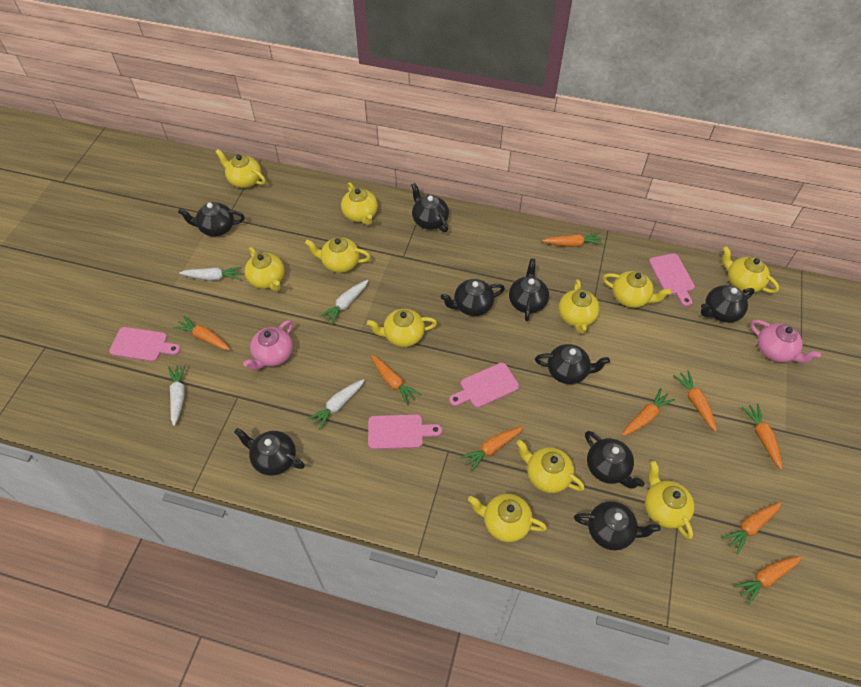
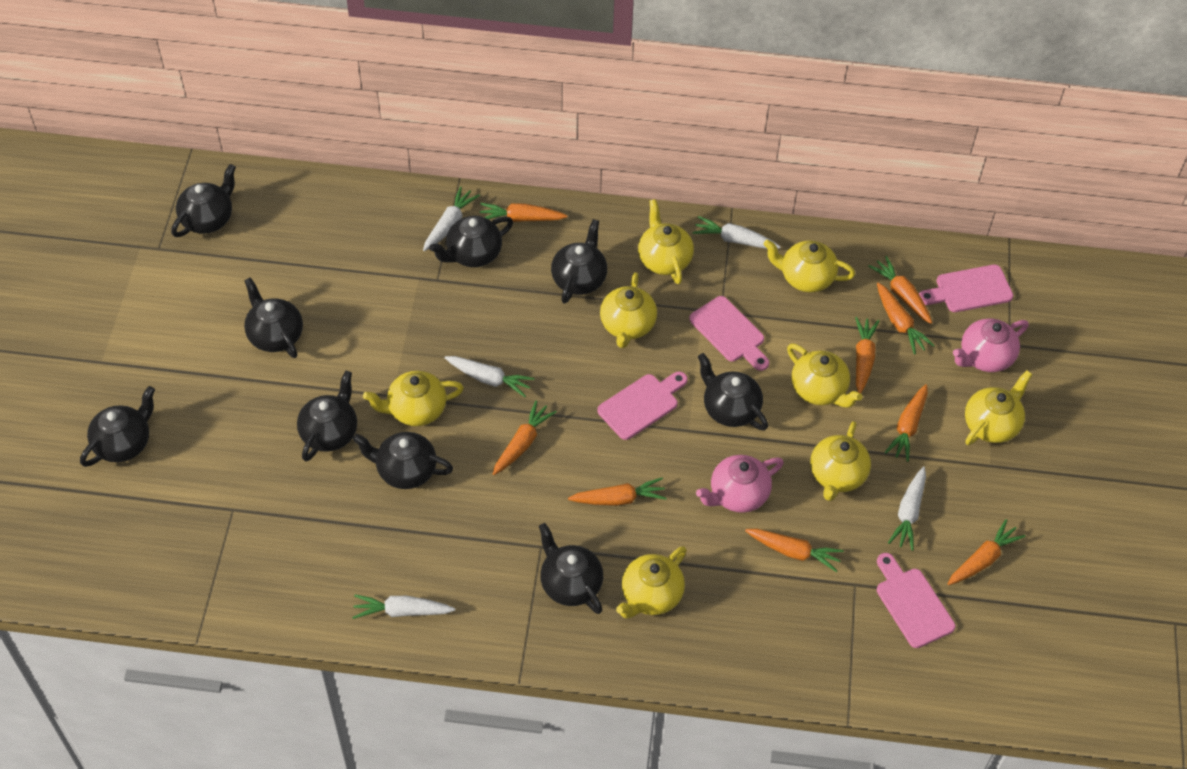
white carrot: [168,364,186,426] [179,267,242,281] [307,379,365,430] [320,280,369,325] = 4 -> [352,594,455,619] [423,186,480,251] [445,356,535,397] [692,216,781,249] [888,466,926,551] = 5
yellow teapot: [215,149,266,188] [245,247,284,291] [305,237,370,273] [341,182,378,225] [367,309,437,347] [468,494,547,542] [516,440,585,493] [559,279,600,334] [603,271,672,308] [645,461,694,539] [722,246,779,293] = 11 -> [363,371,464,426] [600,272,657,348] [616,546,687,618] [638,199,694,284] [763,240,855,292] [787,344,862,408] [810,421,871,501] [965,370,1032,445] = 8

